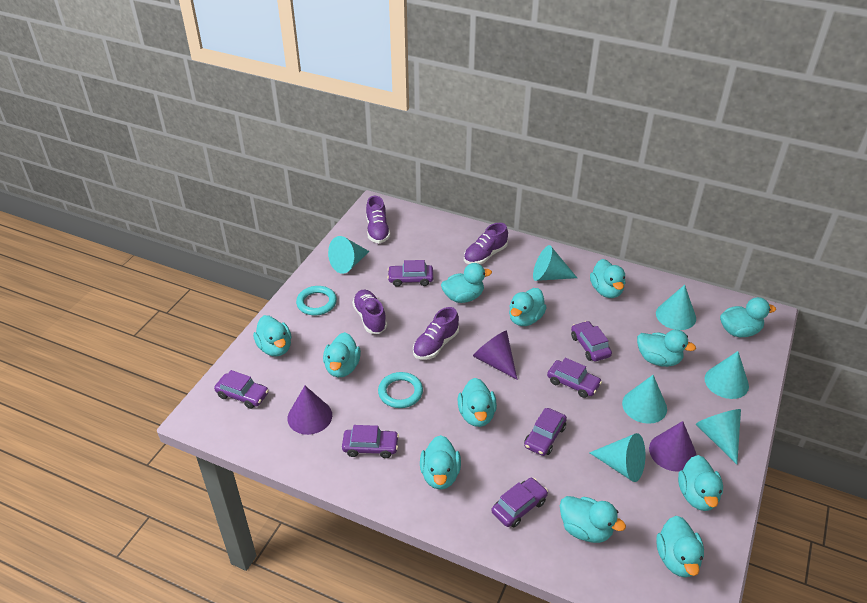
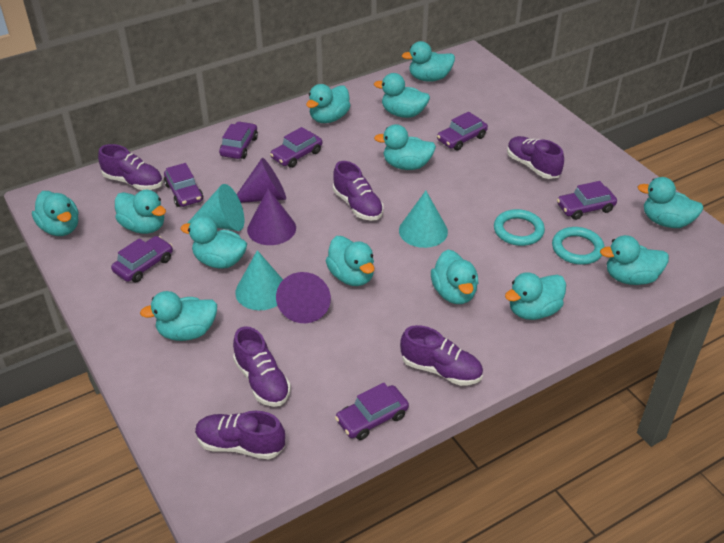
purple shoe: [352,290,387,334] [366,196,390,243] [413,307,459,359] [464,223,508,264] = 4 -> [98,144,163,190] [195,411,285,459] [233,326,291,407] [333,161,384,221] [400,325,483,386] [507,136,564,179] = 6
turquoise cone: [328,236,369,274] [533,245,577,281] [589,433,645,482] [622,375,667,424] [656,285,696,330] [696,409,741,464] [705,351,749,399] = 7 -> [188,184,244,231] [235,250,283,310] [399,191,448,248] = 3
turquoise duck: [253,315,291,357] [323,332,361,377] [420,435,461,489] [441,263,492,303] [458,378,497,427] [509,288,547,326] [560,496,626,543] [590,259,625,298] [637,330,696,367] [656,516,704,578] [678,455,723,511] [720,297,776,337] = 12 -> [32,191,79,236] [115,190,166,234] [140,291,217,341] [181,216,247,269] [306,84,351,123] [325,236,374,286] [374,73,430,118] [374,124,436,170] [402,41,455,82] [431,250,478,304] [505,272,566,320] [600,235,669,285] [638,177,704,228] = 13

